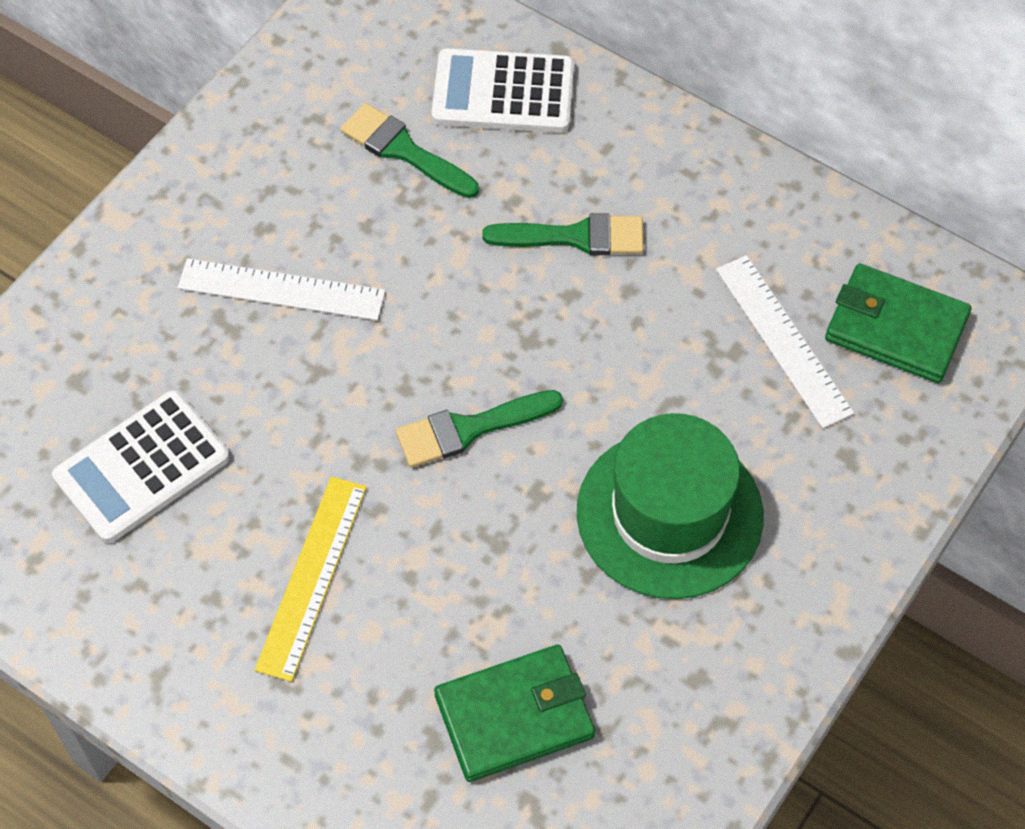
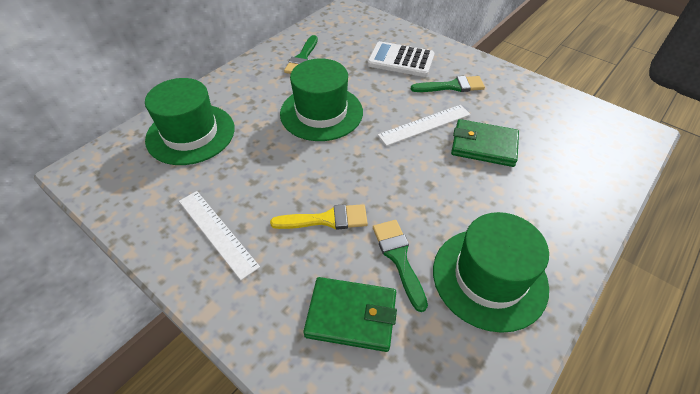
green hat: [577,413,764,599] = 1 -> [145,78,235,165] [280,58,363,141] [433,212,549,333] = 3
white calculator: [52,390,230,543] [431,48,574,133] = 2 -> [367,41,435,77] = 1
yellow brush: none = 0 -> [270,204,368,230] = 1
yellow ruler: [255,477,367,682] = 1 -> none = 0

